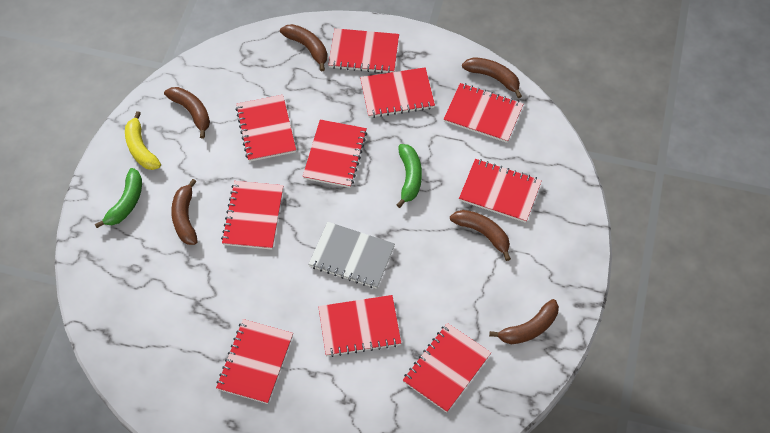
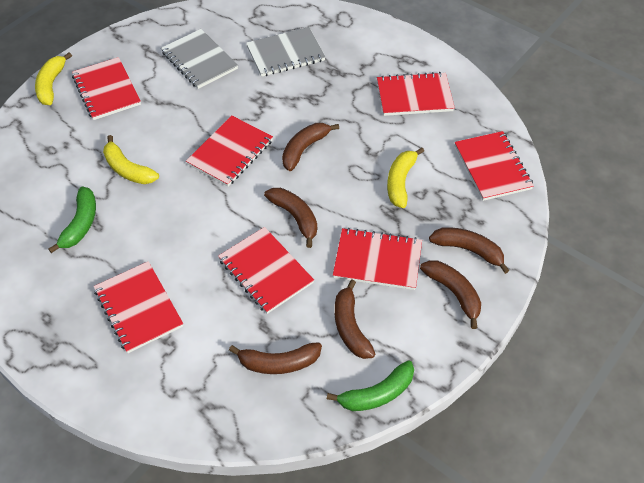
grey notebook: [308,222,395,289] = 1 -> [161,29,238,89] [246,27,325,77] = 2
red notebook: [216,319,293,404] [221,181,283,250] [235,95,296,162] [303,119,367,188] [318,295,401,357] [328,28,399,73] [360,67,435,118] [403,323,491,413] [444,83,523,143] [459,159,542,223] = 10 -> [72,57,141,120] [94,261,183,353] [186,116,273,187] [218,227,314,314] [333,228,422,290] [377,72,455,116] [455,131,534,201] = 7
yellow banana: [125,111,161,170] = 1 -> [35,52,72,105] [103,135,159,184] [387,147,424,208] = 3

